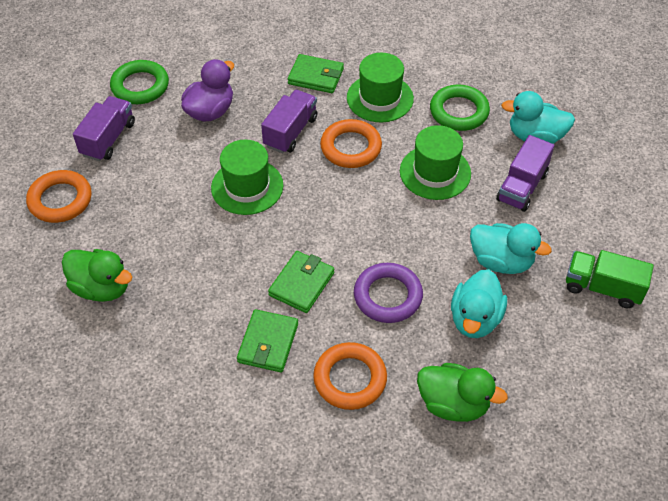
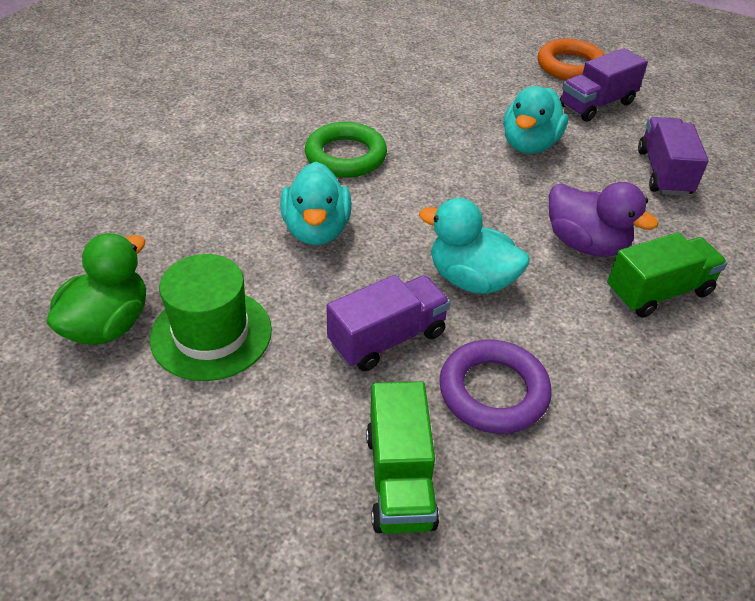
green duck: [62,249,132,302] [417,363,508,422] = 2 -> [46,233,146,345] = 1
green hat: [211,140,283,215] [347,53,414,122] [400,125,471,200] = 3 -> [150,254,272,381] = 1
green ring: [110,60,169,104] [430,84,490,131] = 2 -> [305,122,387,177] = 1
green truck: [566,250,654,308] = 1 -> [366,381,439,534] [607,232,727,318] = 2
green wallet: [237,309,298,372] [268,251,334,313] [288,54,344,93] = 3 -> none = 0
orange ring: [26,170,92,223] [313,342,387,410] [320,119,382,168] = 3 -> [538,39,605,80] = 1

